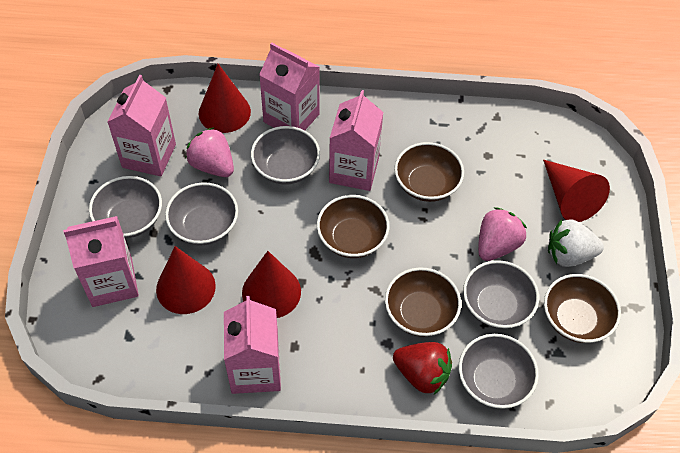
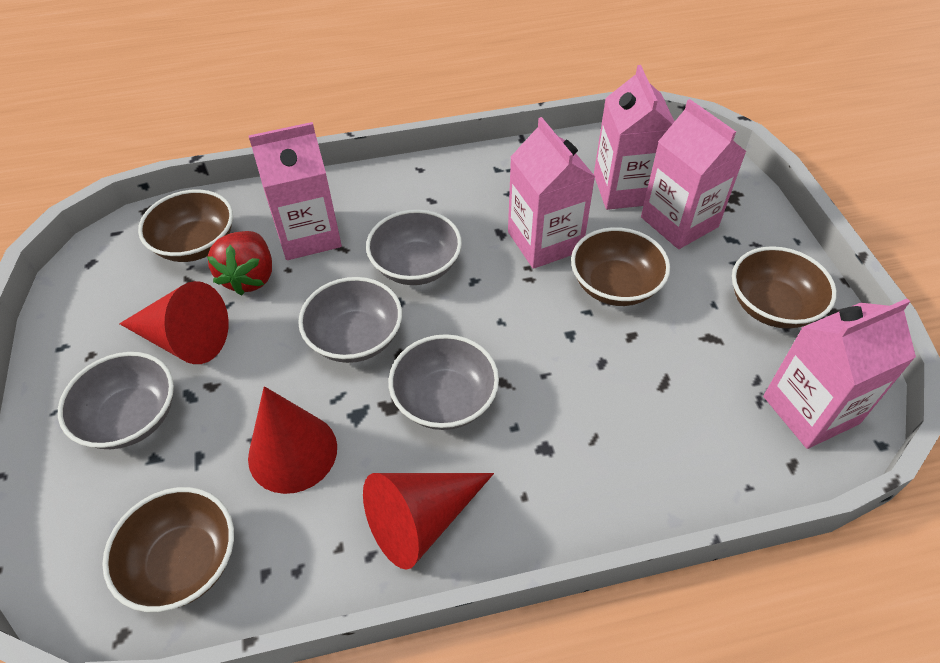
grey bowl: [89,176,162,238] [165,182,238,245] [251,126,320,185] [459,334,539,409] [463,260,539,329] = 5 -> [58,352,174,449] [298,277,402,363] [366,209,462,285] [389,334,499,430] = 4
pink strawberry: [186,127,234,177] [478,207,527,261] = 2 -> none = 0
red cone: [156,246,216,314] [199,64,251,133] [242,251,301,318] [543,160,610,222] = 4 -> [119,281,229,364] [248,386,337,494] [363,473,494,570] = 3
white strawberry: [548,219,604,267] = 1 -> none = 0

